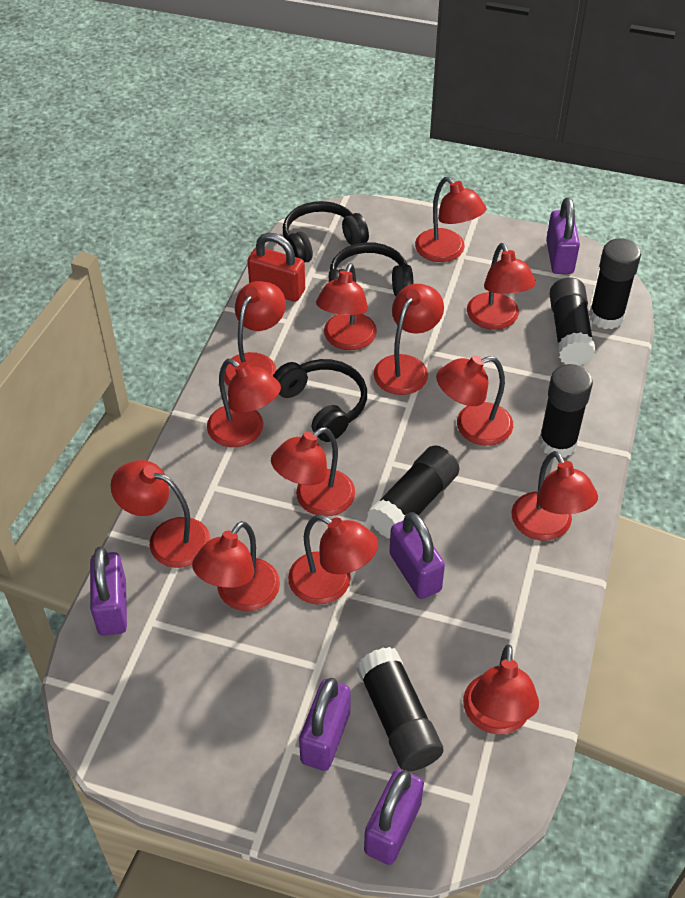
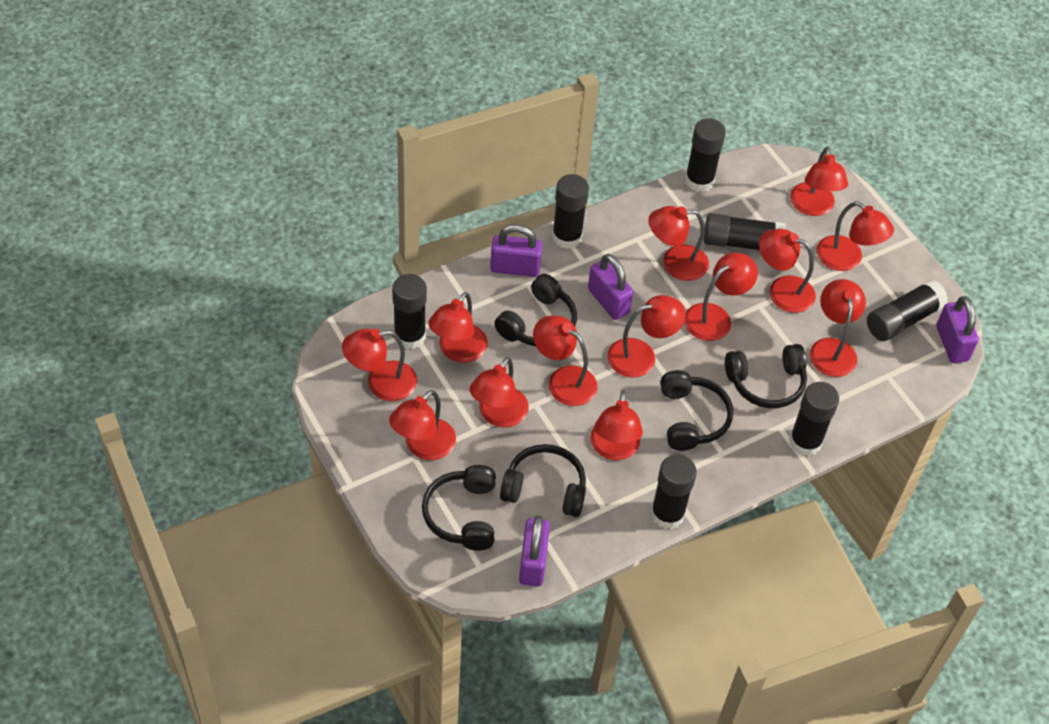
black glue stick: [356,647,443,771] [368,445,459,538] [539,364,593,458] [549,278,596,366] [589,238,641,329] = 5 -> [392,274,427,349] [552,174,589,249] [651,455,697,529] [685,118,726,192] [704,213,786,250] [789,382,839,456] [867,280,948,341] = 7
black headphones: [273,359,367,442] [283,201,369,263] [329,242,414,296] = 3 -> [422,465,496,551] [494,274,577,347] [500,444,586,517] [660,370,733,451] [725,344,807,408] = 5
purple padlock: [90,547,127,636] [299,678,351,771] [364,769,424,865] [389,512,445,599] [546,197,580,274] = 5 -> [490,224,542,277] [519,515,550,587] [588,254,634,320] [936,296,979,363] = 4
red padlock: [247,233,305,302] = 1 -> none = 0

